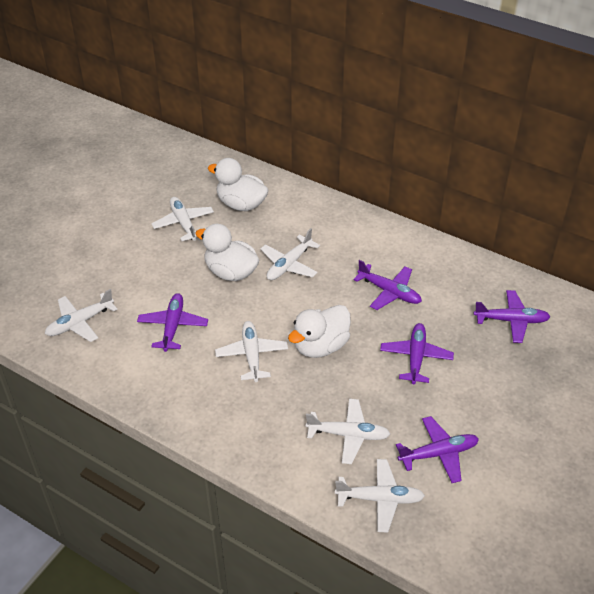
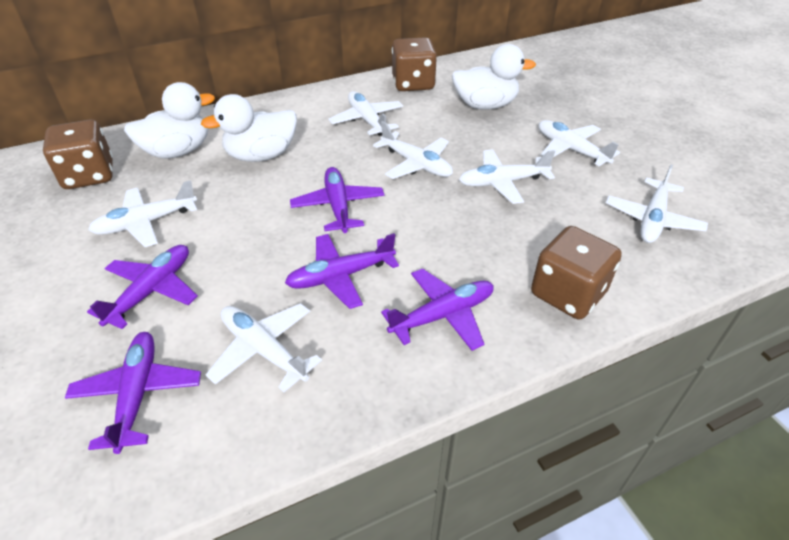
brown dice: none = 0 -> [43,120,113,189] [392,37,437,91] [531,226,622,319] = 3
white plane: [45,289,118,342] [151,197,214,241] [215,321,288,382] [260,228,320,280] [306,399,390,464] [335,459,425,533] = 6 -> [88,180,197,247] [205,303,322,392] [328,91,403,136] [373,121,453,179] [459,149,555,204] [539,120,620,166] [606,165,708,243] = 7

